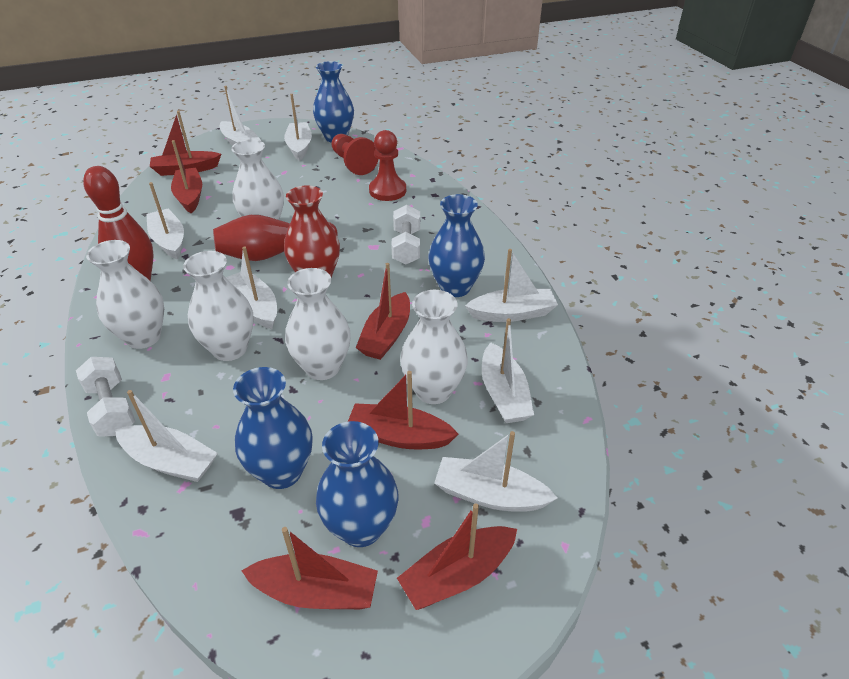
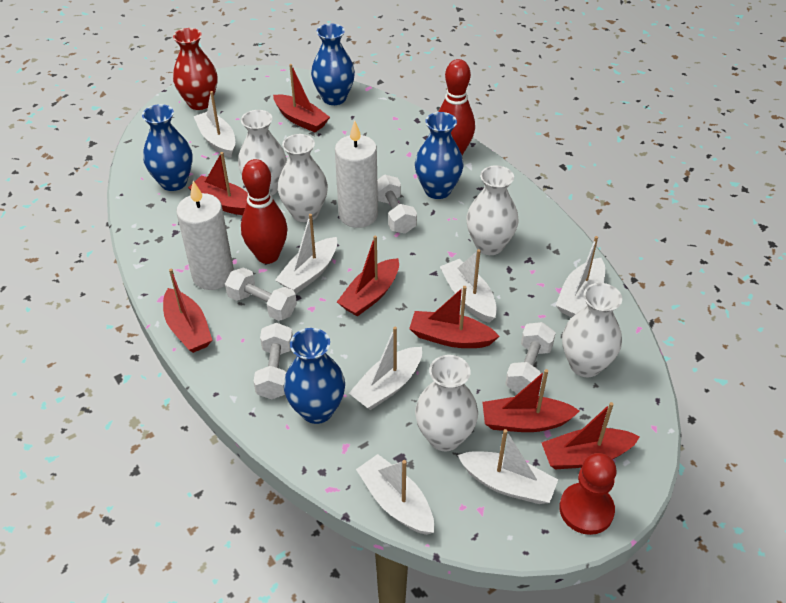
red boat: [150,111,221,176] [171,140,202,213] [241,527,378,609] [348,371,458,449] [356,263,410,360] [397,504,517,610] = 6 -> [163,269,212,353] [188,152,248,215] [273,64,330,132] [337,235,399,317] [409,286,500,348] [482,369,580,432] [542,402,640,470] = 7
red pawn: [331,134,379,175] [369,130,406,201] = 2 -> [559,453,617,535] = 1
white boat: [115,390,218,482] [147,182,184,260] [219,86,262,146] [226,246,277,329] [284,94,312,161] [434,431,557,512] [465,249,558,322] [482,318,534,423] = 8 -> [194,91,235,158] [275,214,337,294] [349,327,422,410] [356,454,434,535] [440,249,497,323] [458,429,558,504] [556,236,605,317] = 7
white candle: none = 0 -> [176,181,234,290] [335,121,378,228] = 2
white dumbbell: [76,357,135,437] [391,205,420,265] = 2 -> [225,268,297,321] [254,323,293,399] [377,175,417,234] [505,322,556,394] = 4

